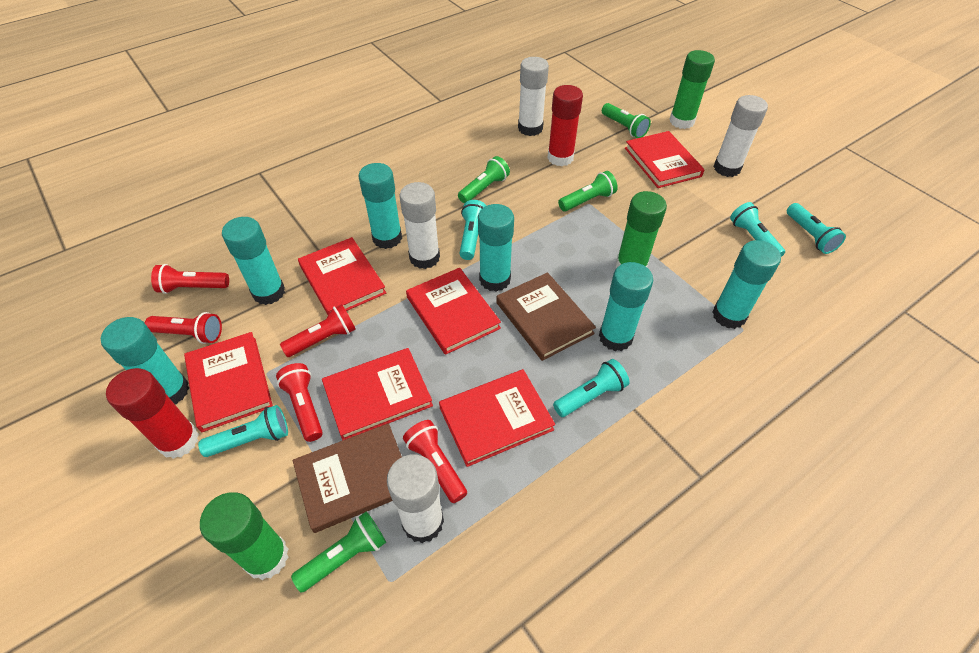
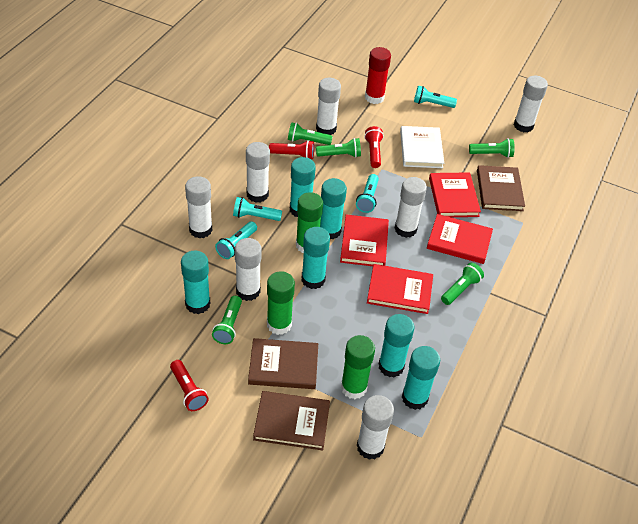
brown book: [293,423,402,533] [496,272,596,361] = 2 -> [248,338,318,389] [253,391,330,450] [477,165,525,211] = 3
green flashlight: [291,511,386,592] [458,156,510,204] [558,171,618,211] [602,103,651,138] = 4 -> [212,296,242,344] [288,122,333,145] [316,138,361,158] [441,263,484,305] [469,138,515,158] = 5
red book: [184,332,273,432] [298,237,386,315] [322,348,433,440] [406,268,501,355] [439,369,555,467] [625,131,705,188] = 6 -> [340,214,389,266] [367,264,433,314] [427,214,493,264] [429,172,481,217] = 4
red flashlight: [145,312,222,344] [151,264,229,294] [276,363,323,442] [280,304,356,357] [403,420,467,503] = 5 -> [170,360,209,411] [269,140,314,160] [364,126,384,168] = 3
red glue stick: [106,368,199,459] [547,85,583,166] = 2 -> [365,47,391,104] = 1
turquoise flashlight: [198,405,288,457] [460,200,486,260] [553,359,630,417] [730,202,785,257] [787,203,846,254] = 5 -> [215,221,257,259] [233,197,282,221] [356,174,379,213] [414,85,457,108] = 4
white book: none = 0 -> [400,126,444,168] = 1
white glue stick: [387,454,444,543] [400,182,440,269] [518,57,549,136] [713,95,768,177] = 4 -> [185,176,212,238] [235,238,261,301] [246,142,270,203] [316,78,341,135] [357,395,394,460] [394,177,427,238] [514,76,548,132] = 7

